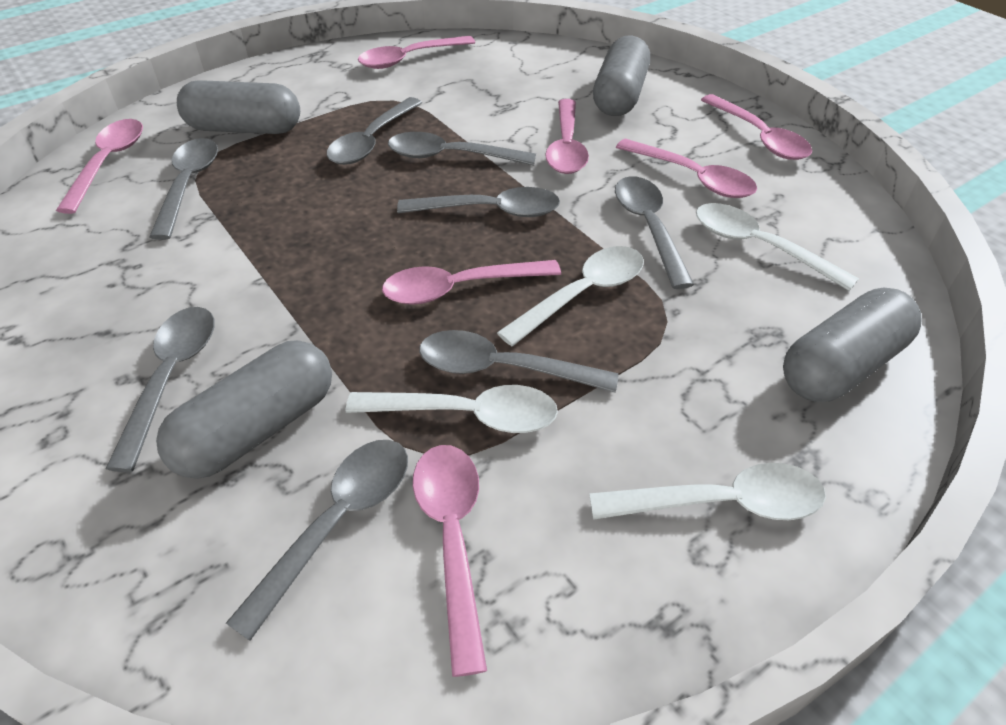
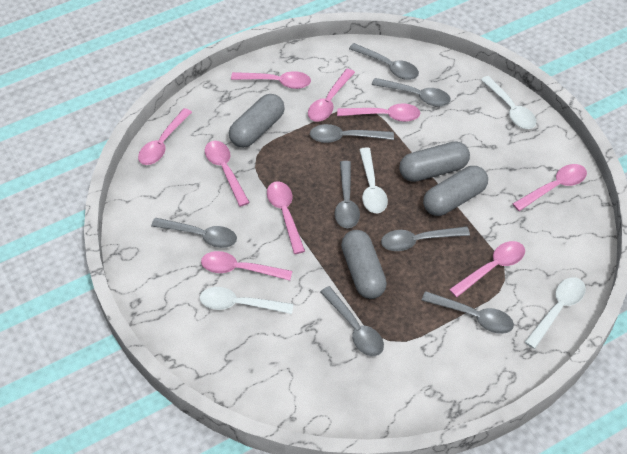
pink spoon: [56,119,143,214] [358,36,475,69] [382,260,561,305] [413,445,487,677] [545,99,589,174] [616,139,757,198] [701,94,812,160] = 7 -> [138,108,192,165] [201,251,292,281] [205,141,250,207] [231,71,311,89] [267,181,305,254] [308,69,355,122] [337,104,420,122] [449,241,525,297] [513,164,587,211] = 9

